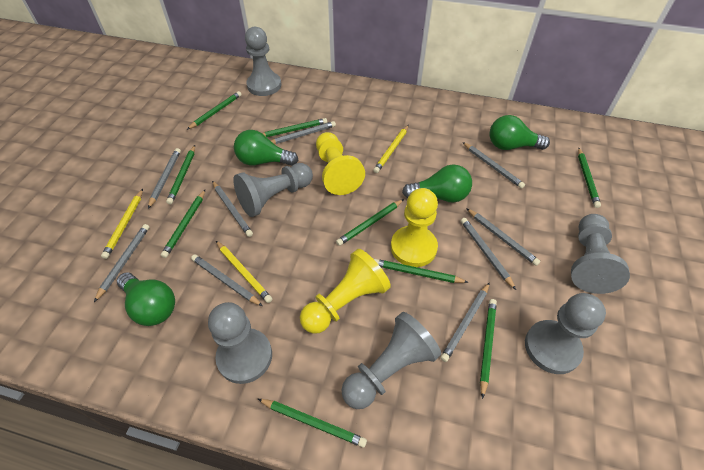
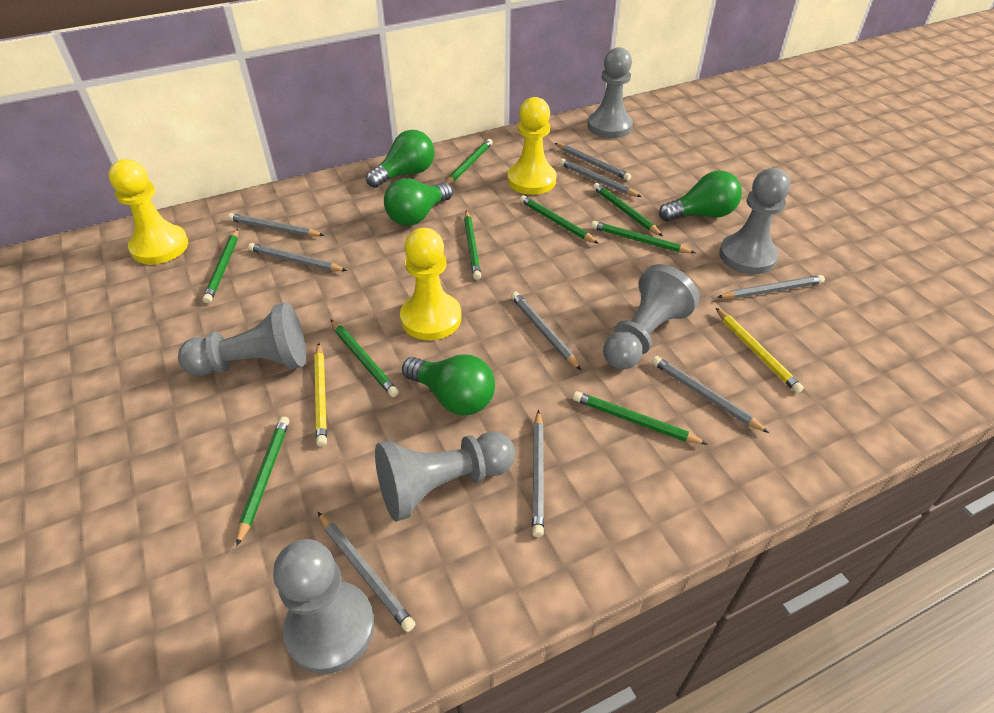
yellow pencil: [101,189,143,259] [216,241,272,303] [373,125,409,173] = 3 -> [314,343,327,447] [716,308,804,393] = 2

